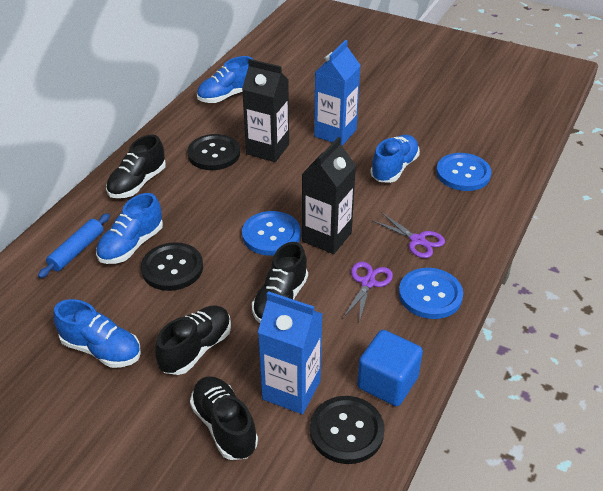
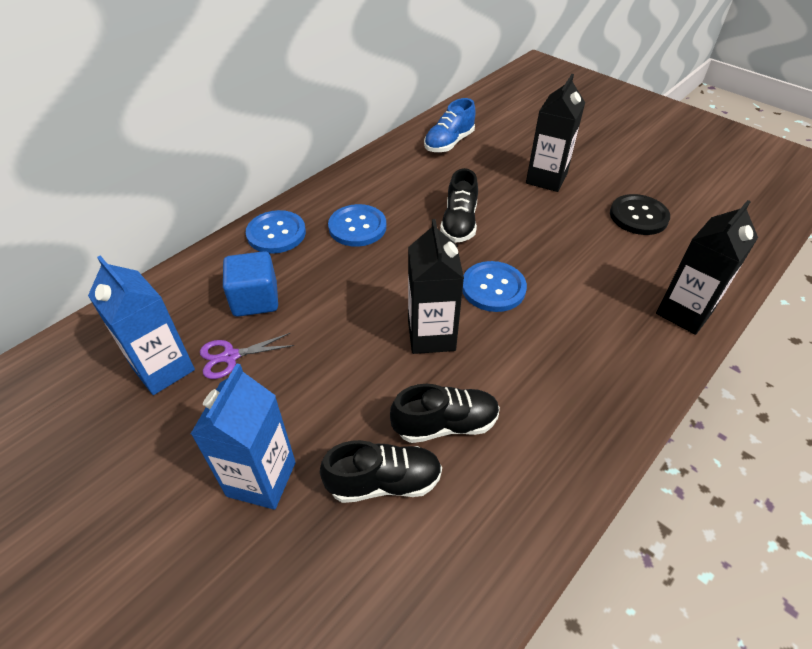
black button: [141,242,203,291] [187,134,240,170] [310,396,385,464] = 3 -> [610,194,670,235] = 1
black carton: [242,59,289,162] [302,137,356,254] = 2 -> [408,219,464,354] [526,74,585,192] [656,200,758,335] = 3
black shoe: [106,135,166,198] [155,306,231,375] [190,376,258,460] [252,242,308,323] = 4 -> [320,440,442,503] [390,384,500,443] [440,168,478,243] = 3
blue rolling pin: [38,213,110,278] = 1 -> none = 0
blue shoe: [53,299,141,368] [96,193,163,264] [197,56,253,103] [370,135,420,183] = 4 -> [424,98,475,152] = 1
purple scissors: [343,262,393,323] [372,212,445,258] = 2 -> [200,333,294,379] = 1

